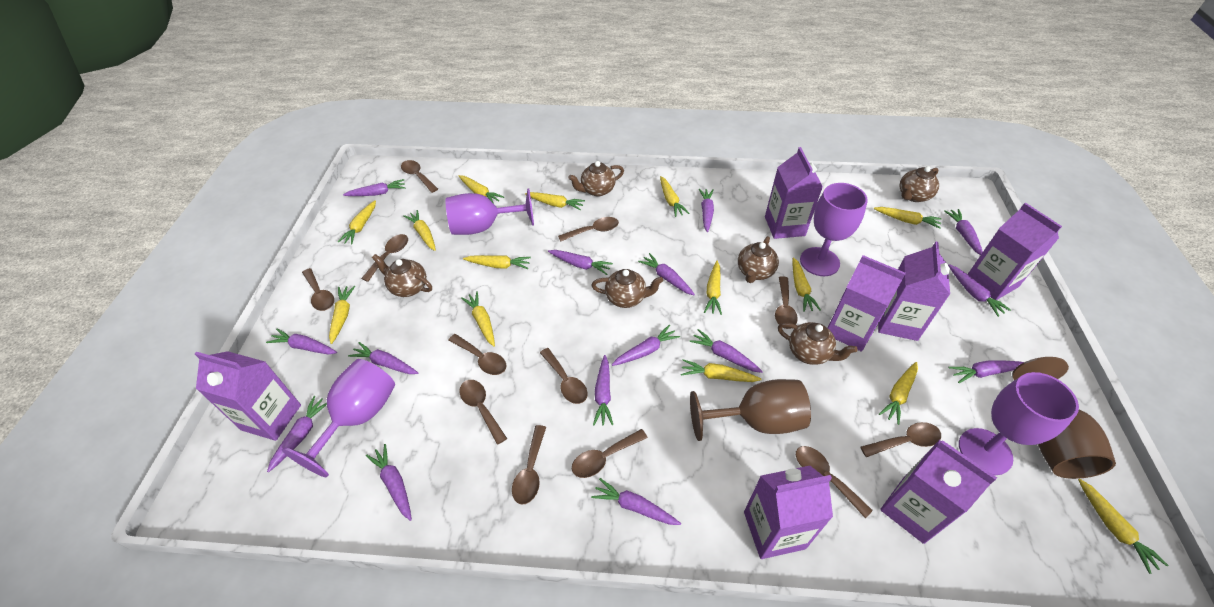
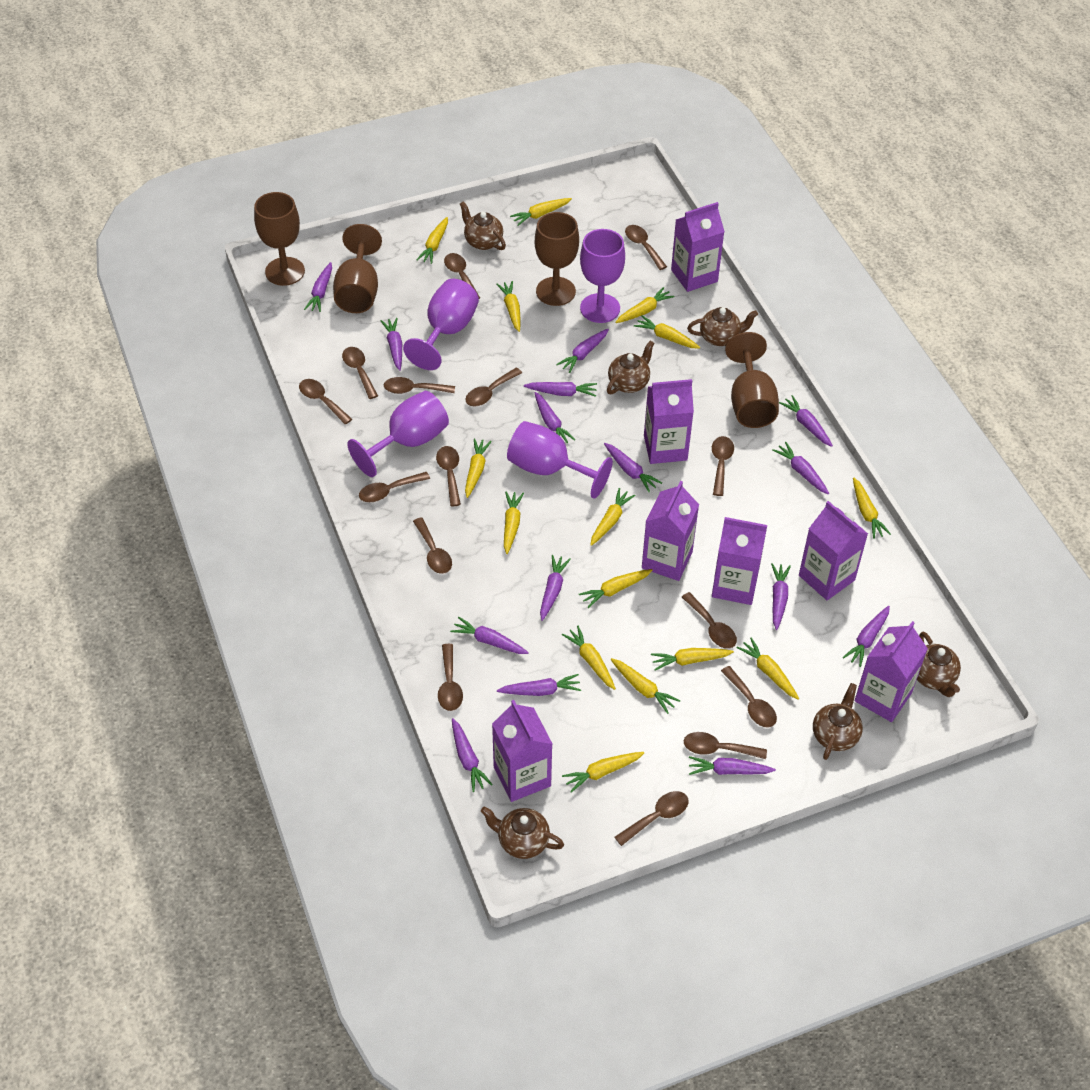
brown goblet: [690,379,811,441] [1012,357,1116,479] = 2 -> [254,192,305,286] [333,224,382,313] [535,212,579,306] [725,332,779,428] = 4
brown spoon: [302,268,334,311] [361,234,408,282] [401,160,438,193] [448,334,507,375] [459,380,507,445] [512,425,546,504] [540,348,588,404] [558,217,619,242] [572,429,648,478] [775,276,798,329] [796,446,873,518] [860,422,941,457] = 12 -> [299,379,352,425] [342,347,378,399] [359,472,430,502] [384,377,455,394] [413,517,452,574] [436,446,461,506] [438,644,463,711] [444,253,480,299] [465,368,522,406] [614,791,689,846] [625,225,667,270] [682,592,737,649] [684,732,767,759] [712,436,734,496] [721,666,777,728] = 15
yellow carrot: [329,286,355,344] [338,200,376,245] [404,210,436,251] [459,175,504,204] [461,291,495,347] [463,255,531,269] [525,192,585,210] [660,176,689,217] [681,359,762,382] [704,261,722,315] [792,257,821,312] [874,207,941,229] [879,362,918,425] [1078,479,1168,574] = 14 -> [417,217,448,264] [465,438,492,498] [497,281,520,332] [504,492,524,554] [510,198,572,226] [562,626,616,690] [562,752,644,793] [579,569,653,608] [590,488,636,546] [610,658,680,714] [615,287,675,323] [634,315,700,349] [651,648,734,670] [736,637,799,699] [853,477,891,539] = 15

